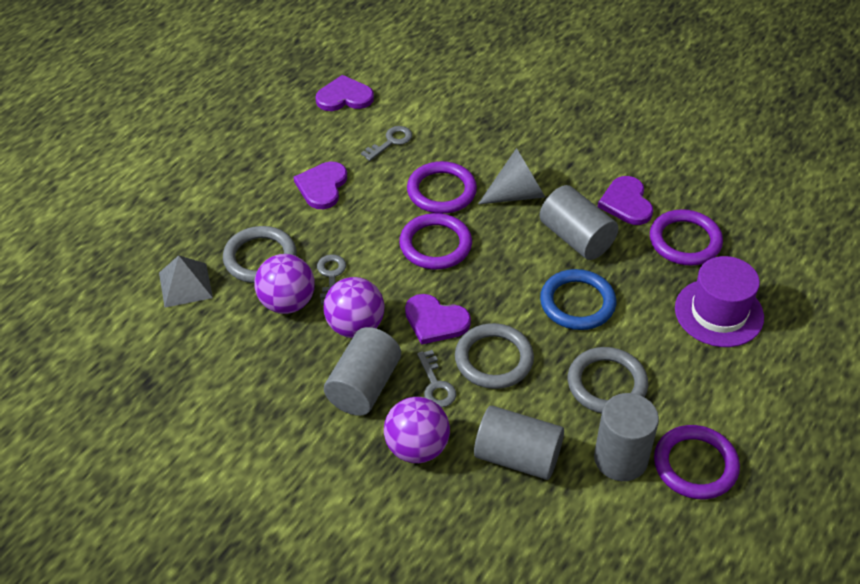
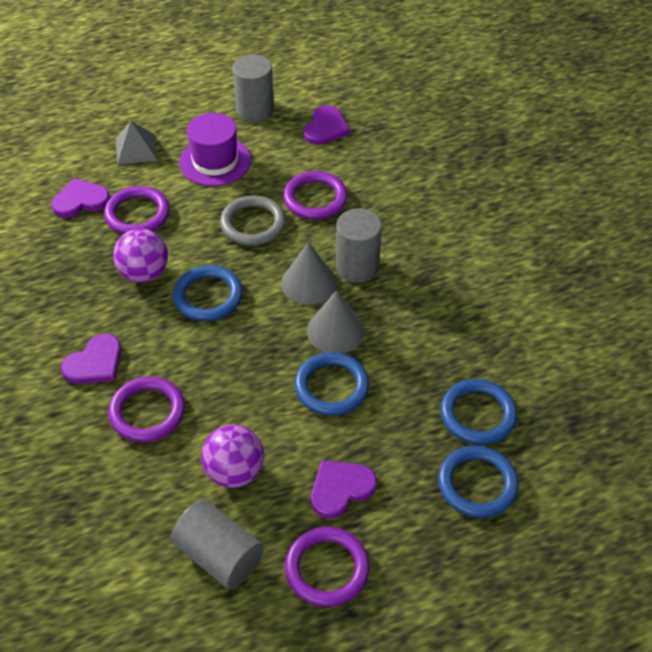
blue ring: [540,269,616,330] = 1 -> [173,265,243,321] [294,352,369,416] [438,446,518,518] [441,379,517,445] = 4
grey cone: [478,148,546,204] = 1 -> [281,242,337,305] [307,290,365,353] = 2
grey cylinder: [324,327,401,416] [474,406,564,480] [540,185,619,260] [594,393,659,481] = 4 -> [171,500,264,589] [233,54,274,122] [336,208,382,283] = 3
grey key: [317,254,346,305] [361,126,412,161] [417,350,456,407] = 3 -> none = 0
grey ring: [223,226,297,283] [455,323,534,389] [568,347,648,413] = 3 -> [220,195,286,246] = 1
purple ball: [254,254,315,314] [323,277,384,338] [384,397,450,463] = 3 -> [113,229,168,283] [201,425,264,488] = 2

